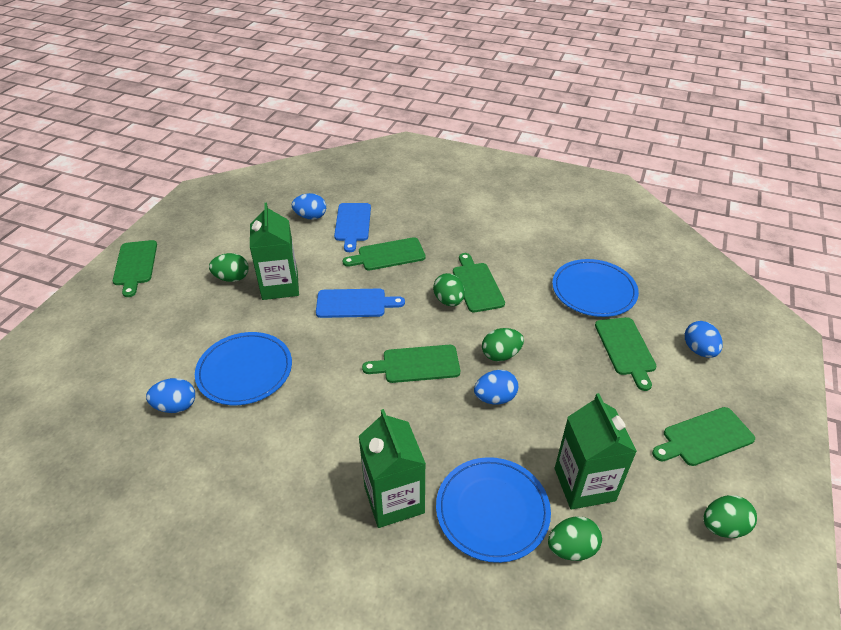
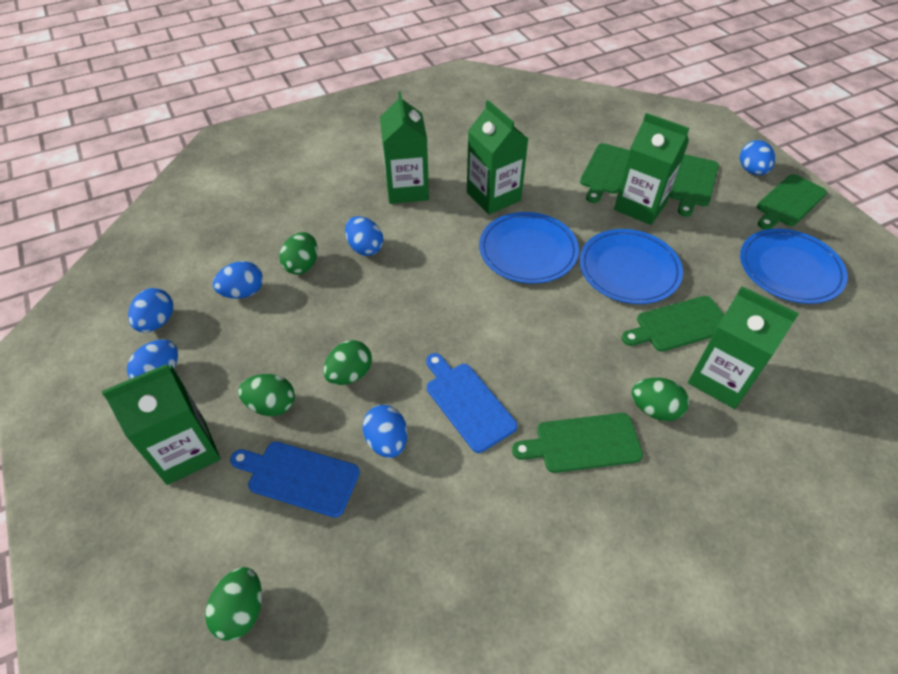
blue egg: [146,378,195,413] [292,193,326,220] [474,370,518,405] [685,321,723,358] = 4 -> [127,339,178,379] [128,288,173,332] [213,261,263,299] [345,216,384,256] [362,405,407,458] [740,140,775,175] = 6
green carton: [250,203,299,300] [359,409,426,528] [555,393,637,510] = 3 -> [101,364,220,485] [380,91,429,204] [467,100,528,215] [614,113,689,225] [688,286,799,409] = 5
green cutting board: [113,240,157,297] [343,237,426,271] [362,345,460,383] [453,253,505,312] [595,317,657,391] [652,407,755,466] = 6 -> [512,413,643,473] [580,143,630,203] [622,296,724,352] [669,154,719,217] [757,174,827,230] = 5

